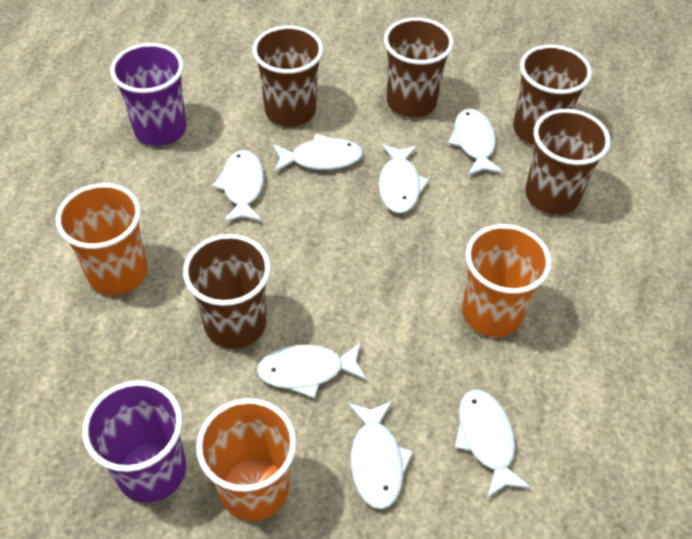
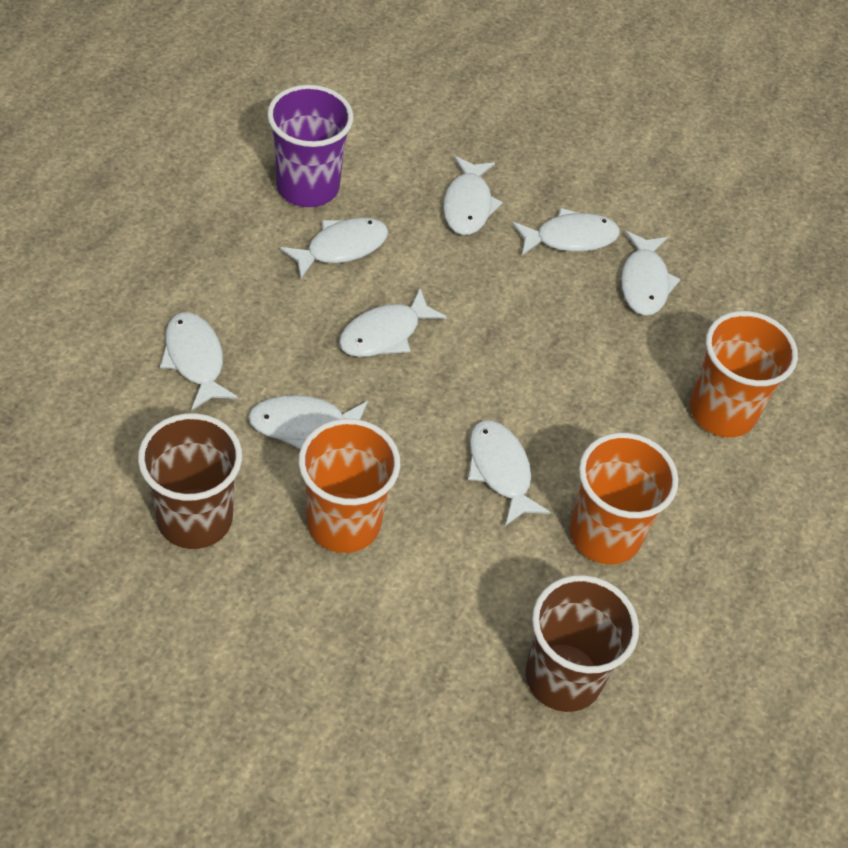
brown cup: [183,234,271,349] [252,25,323,127] [384,17,454,118] [513,44,592,145] [525,109,611,215] = 5 -> [138,413,242,549] [525,575,639,712] = 2
purple cup: [82,380,186,503] [110,43,186,146] = 2 -> [267,85,353,207] = 1
white fish: [212,150,264,223] [257,342,367,398] [273,134,363,172] [348,401,413,509] [379,144,429,214] [448,109,503,176] [455,389,532,498] = 7 -> [160,312,238,411] [248,395,368,449] [280,218,388,279] [339,289,447,357] [443,156,503,235] [468,421,550,526] [512,208,620,255] [621,231,681,315] = 8

